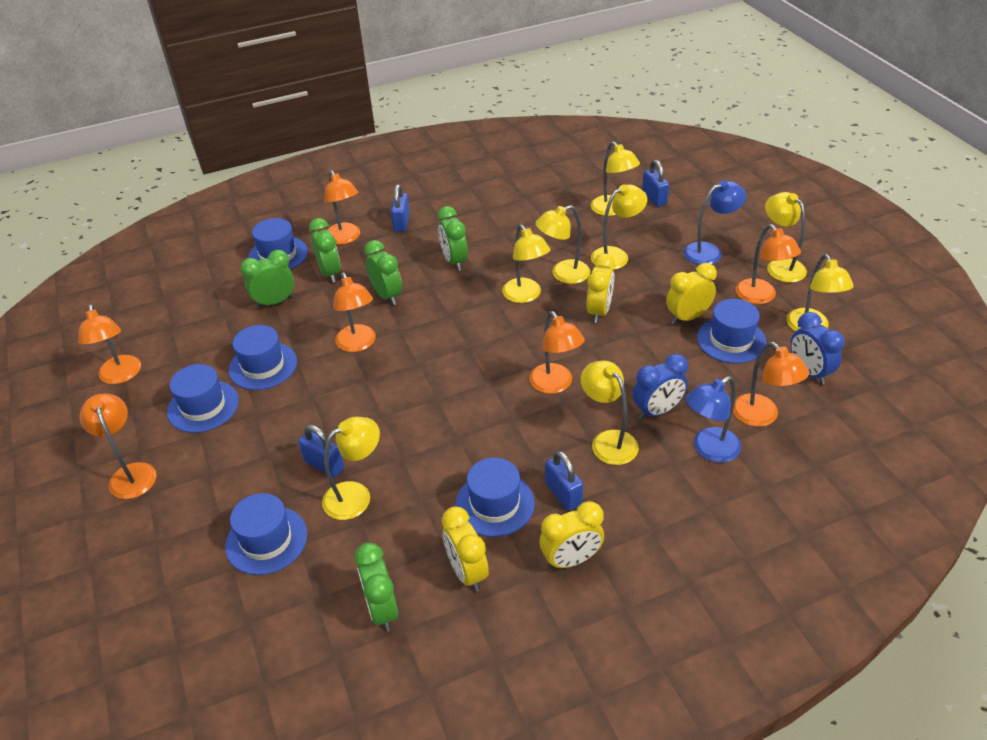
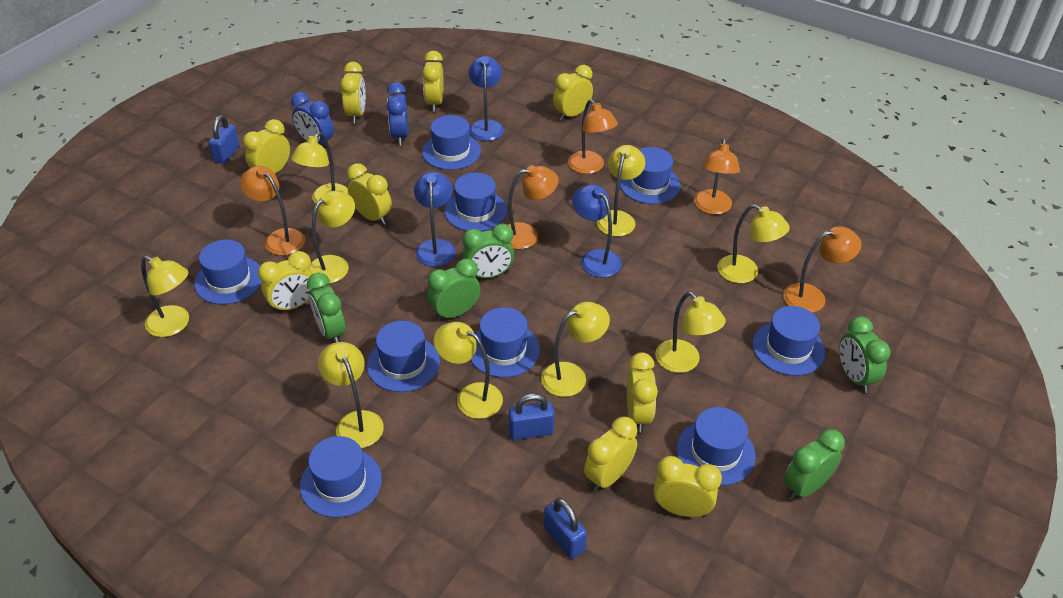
blue hat: [167,364,239,433] [225,493,308,575] [229,325,297,390] [248,218,308,270] [455,458,535,537] [697,299,767,364] = 6 -> [194,239,262,305] [300,436,382,518] [367,321,440,392] [422,115,481,170] [444,172,507,231] [470,307,540,378] [620,147,681,204] [676,407,756,486] [753,306,825,376] = 9
blue lamp: [684,180,747,265] [686,376,741,463] = 2 -> [414,172,456,267] [469,56,504,141] [572,184,622,277] = 3
blue padlock: [298,425,344,478] [391,184,410,232] [545,451,583,511] [642,160,669,207] = 4 -> [209,115,240,164] [508,393,555,440] [544,498,587,559] = 3
orange lamp: [78,304,141,384] [80,394,156,499] [324,170,360,245] [333,272,376,352] [529,311,585,394] [733,342,809,427] [736,224,801,304] = 7 -> [240,166,305,255] [508,165,558,249] [568,99,618,174] [694,139,740,215] [783,227,861,313] = 5
yellow clock: [442,506,489,592] [540,501,604,569] [586,253,615,323] [666,263,717,324] = 4 -> [243,119,290,174] [258,251,313,313] [340,62,366,123] [347,163,392,225] [422,51,444,112] [553,65,593,121] [584,417,637,492] [627,352,658,433] [654,456,722,517] = 9
yellow lamp: [322,417,380,520] [502,224,551,303] [535,205,590,284] [581,360,639,465] [591,141,640,216] [591,184,647,270] [765,192,807,283] [786,254,854,332] = 8 -> [141,256,189,337] [291,132,348,204] [310,191,355,284] [318,342,384,448] [433,322,503,419] [541,302,610,397] [597,145,645,236] [655,292,726,373] [717,204,790,283] = 9

